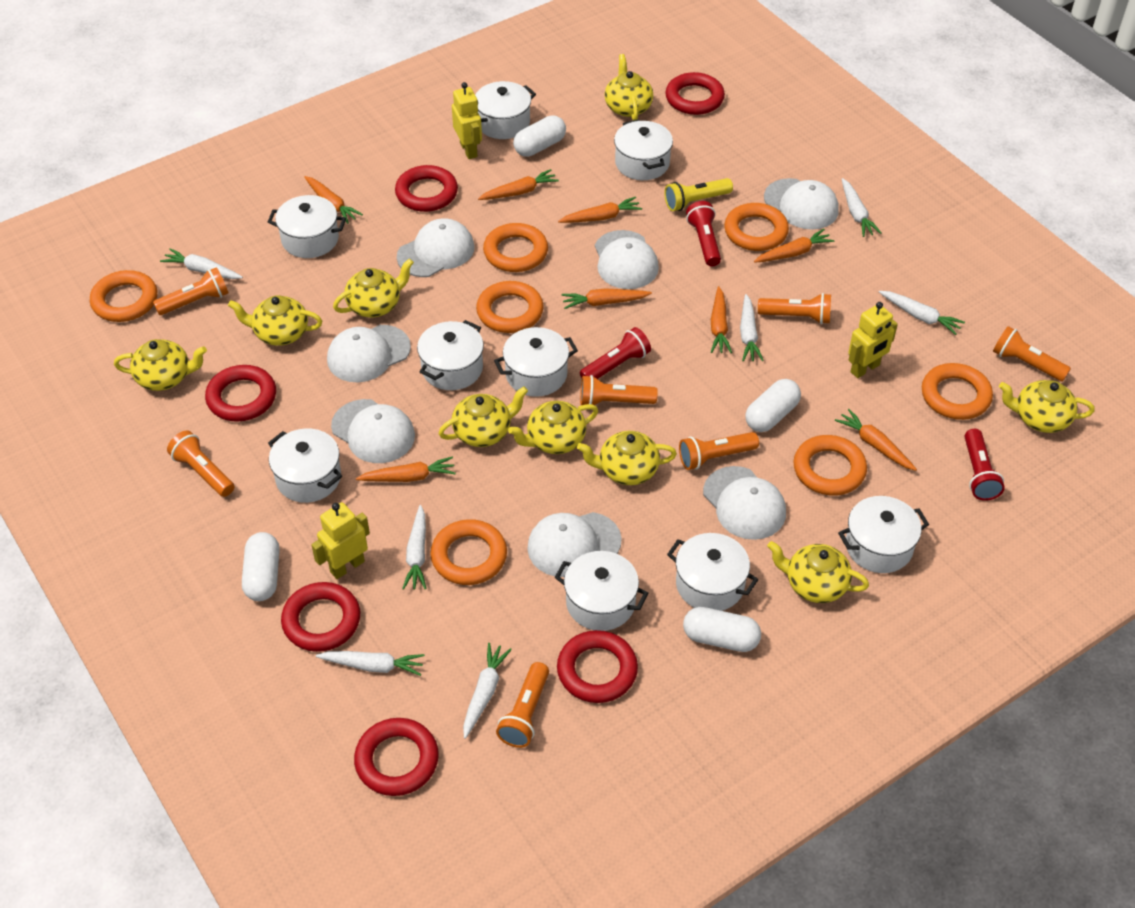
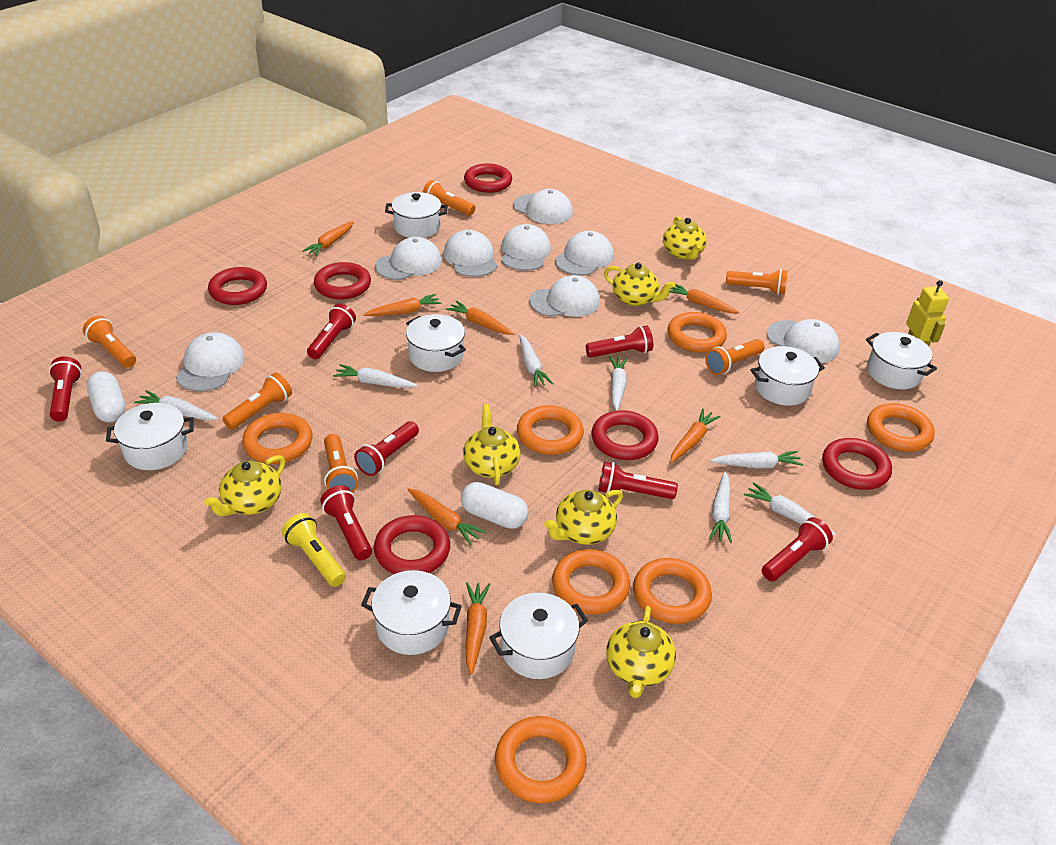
orange carrot: [304,176,363,224] [356,457,456,482] [478,169,559,200] [558,197,642,223] [562,288,652,309] [711,286,732,353] [754,229,834,263] [835,409,917,471] = 8 -> [303,221,354,256] [364,294,442,316] [407,488,486,546] [446,301,514,335] [466,582,490,675] [670,284,739,313] [670,409,721,463] = 7
orange flashlight: [153,267,228,315] [167,430,234,497] [496,662,549,748] [580,375,658,405] [679,432,759,470] [758,293,831,324] [993,326,1071,381] = 7 -> [83,316,136,368] [223,372,292,430] [324,434,358,493] [423,180,475,216] [705,339,765,375] [726,269,788,295] = 6
red flashlight: [580,327,651,379] [686,201,721,266] [965,429,1005,501] = 3 -> [49,357,82,422] [307,304,356,359] [320,485,372,561] [354,421,419,476] [586,326,653,358] [599,462,678,499] [762,517,833,581] = 7
white cap: [327,325,411,382] [331,399,415,463] [397,218,475,277] [527,512,622,577] [595,230,659,289] [703,466,786,540] [764,178,839,230] = 7 -> [176,332,245,391] [375,237,442,280] [443,230,498,277] [501,224,551,271] [513,189,573,224] [529,275,600,317] [555,231,614,276] [767,319,840,363] = 8
white capsule: [242,532,280,601] [513,115,566,157] [683,607,761,652] [745,379,801,432] = 4 -> [87,371,126,422] [461,482,528,529] = 2
white pot: [268,195,346,258] [268,428,342,503] [417,320,484,390] [475,81,536,139] [494,327,578,397] [555,551,648,631] [614,120,673,180] [667,533,758,611] [838,496,929,573] = 9 -> [106,403,194,470] [361,570,462,655] [385,192,448,238] [406,314,466,372] [489,593,588,679] [750,346,825,406] [866,332,937,389] = 7
yellow robot: [311,502,370,579] [452,82,482,159] [848,302,898,378] = 3 -> [906,280,949,346] = 1
yellow teapot: [114,339,207,391] [228,295,322,346] [333,259,414,317] [438,386,528,447] [508,401,598,454] [577,431,677,485] [604,54,653,120] [767,541,869,603] [999,380,1095,433] = 9 -> [204,455,285,516] [463,404,521,485] [544,490,623,545] [604,263,675,306] [606,606,676,698] [663,216,707,260] = 6

